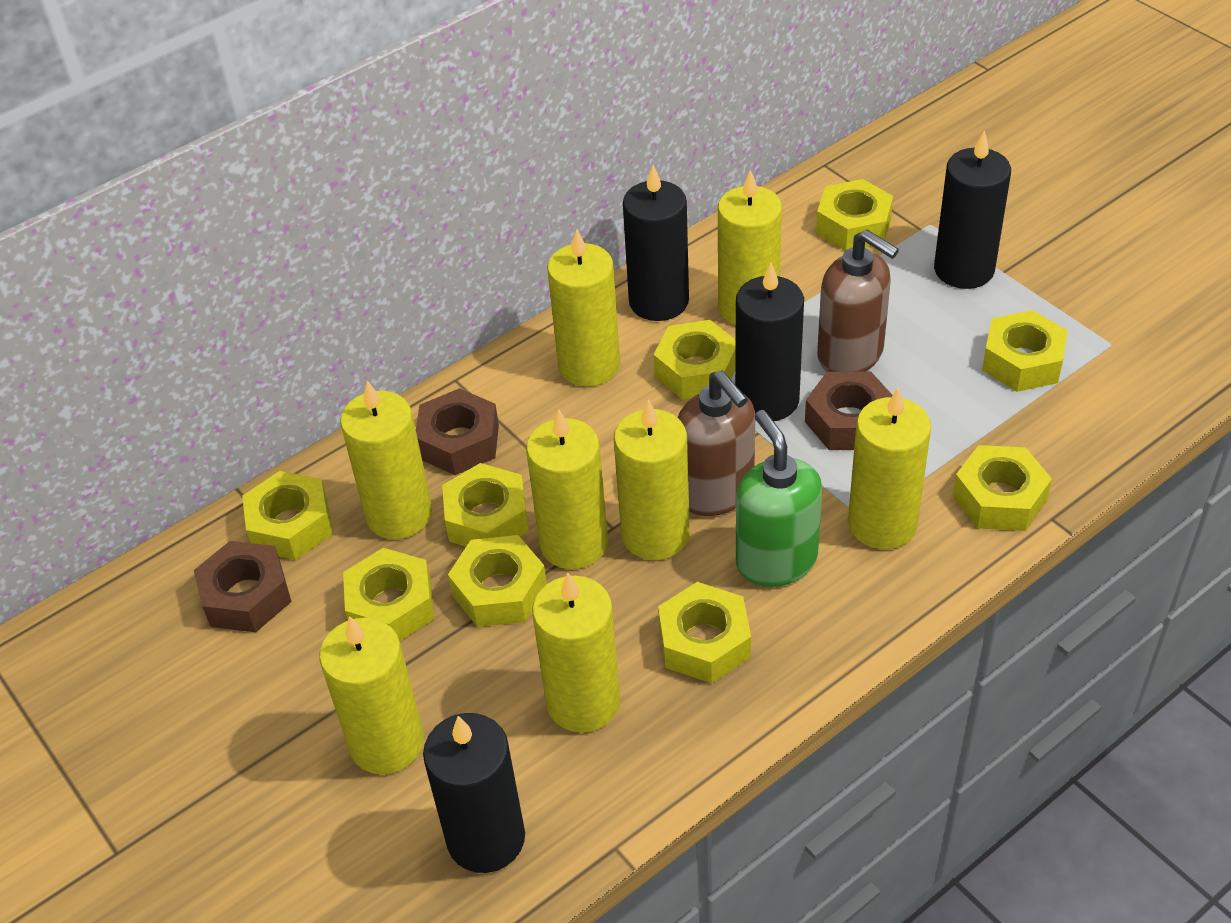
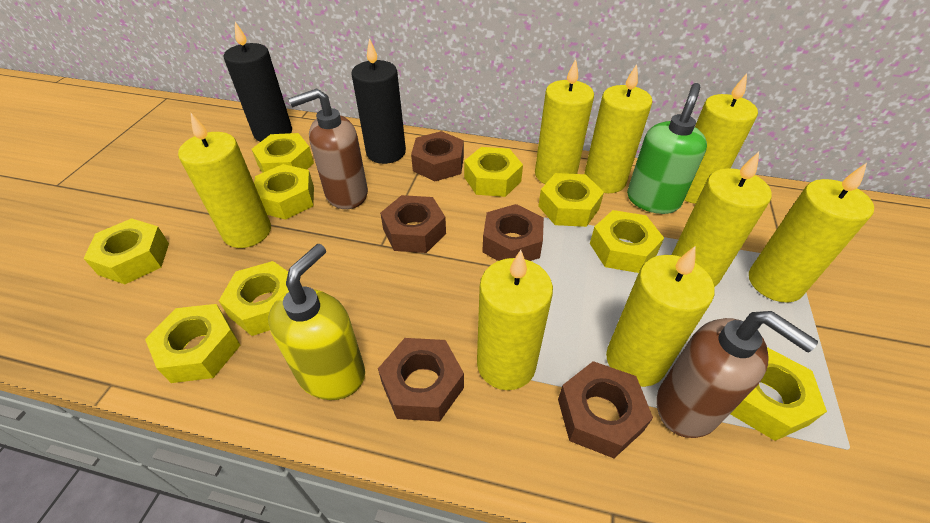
black candle: [423,713,525,873] [623,165,689,321] [735,263,804,421] [934,130,1011,289] = 4 -> [224,22,292,142] [351,38,406,164] = 2
brown nut: [194,541,292,632] [416,388,499,475] [805,371,892,450] = 3 -> [378,338,464,421] [380,195,446,253] [411,131,464,181] [482,204,544,261] [558,361,653,458] = 5
yellow soap dispenser: none = 0 -> [268,244,365,400] = 1

